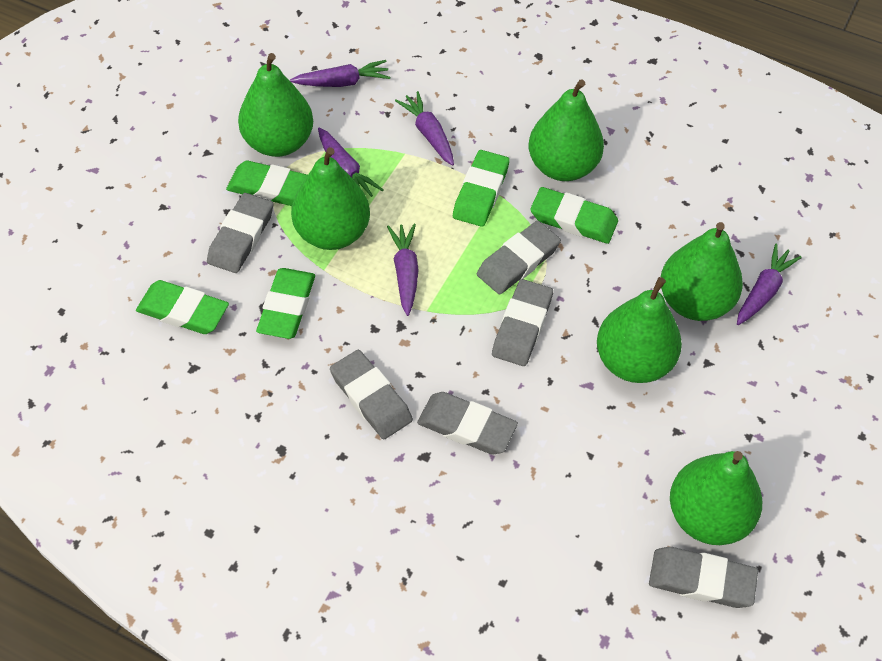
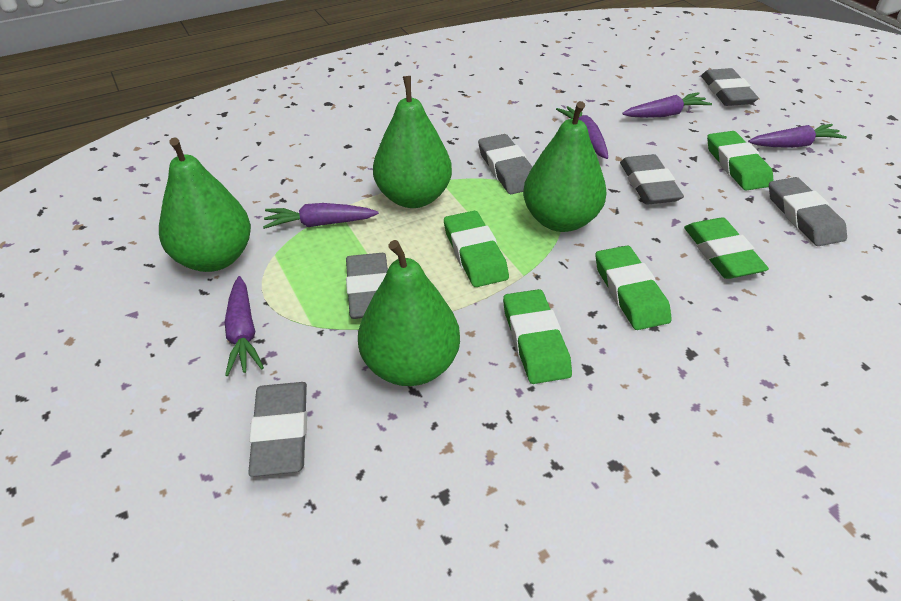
green pear: [238,53,313,157] [291,147,370,250] [529,79,604,181] [597,277,682,383] [661,222,743,321] [670,451,762,545] = 6 -> [159,137,251,272] [358,240,460,386] [373,76,452,208] [523,101,606,232] = 4

